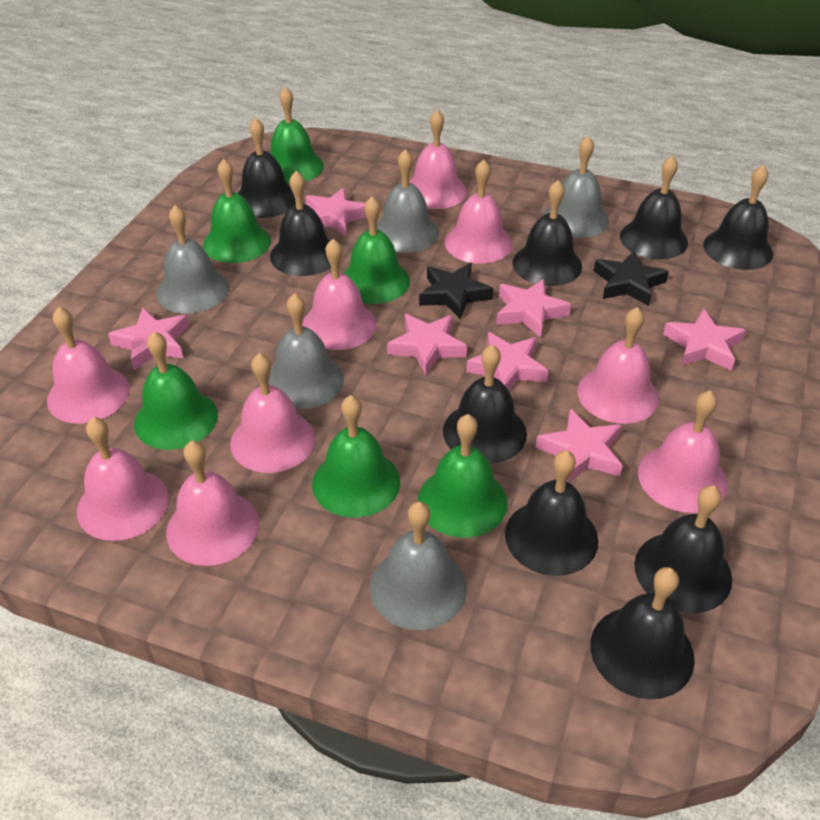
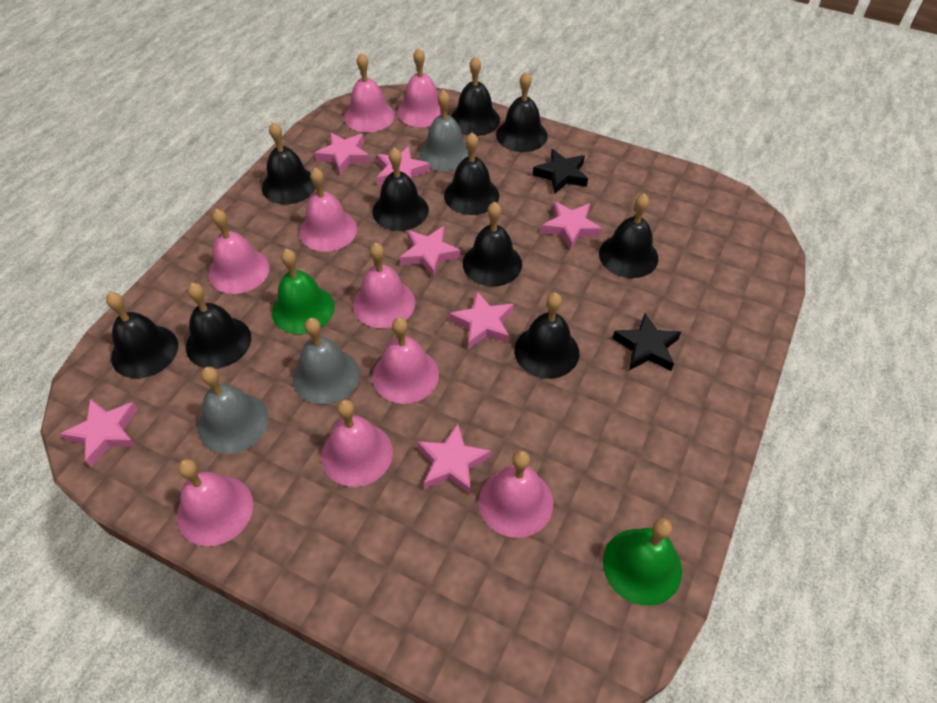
black bell: [238,118,296,218] [270,171,331,276] [443,345,527,464] [505,450,598,576] [513,180,582,286] [591,567,695,699] [620,155,688,259] [635,485,732,613] [703,165,773,270] = 9 -> [106,292,178,378] [186,283,251,369] [262,122,316,204] [372,147,429,231] [444,132,499,215] [451,56,500,136] [463,202,522,287] [496,72,548,152] [514,293,579,379] [599,194,658,278] = 10
green bell: [134,331,218,450] [203,159,271,263] [270,87,324,183] [312,395,400,518] [343,196,410,304] [418,414,508,538] = 6 -> [272,249,335,334] [603,518,682,606] = 2
grey bell: [156,205,229,314] [269,293,344,409] [370,501,467,630] [377,149,439,253] [543,136,609,238] = 5 -> [198,367,269,454] [293,318,360,404] [419,90,469,171] = 3

